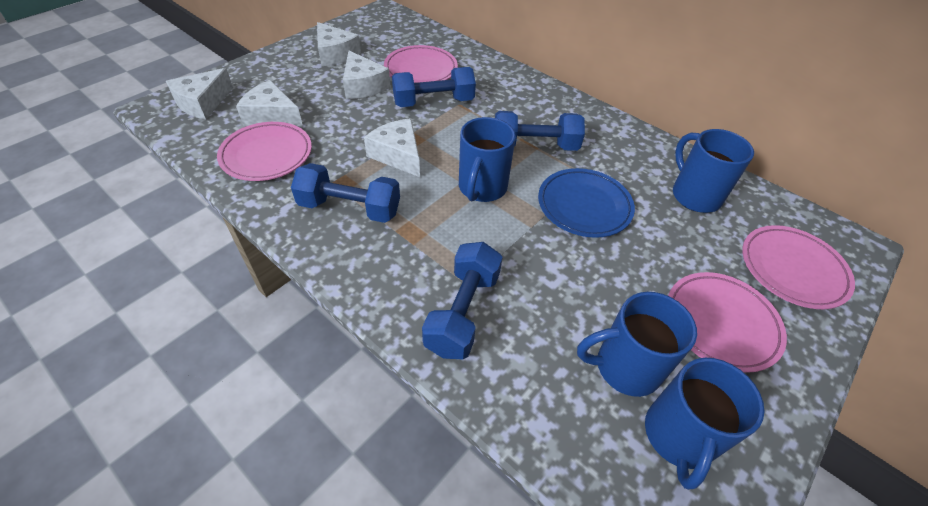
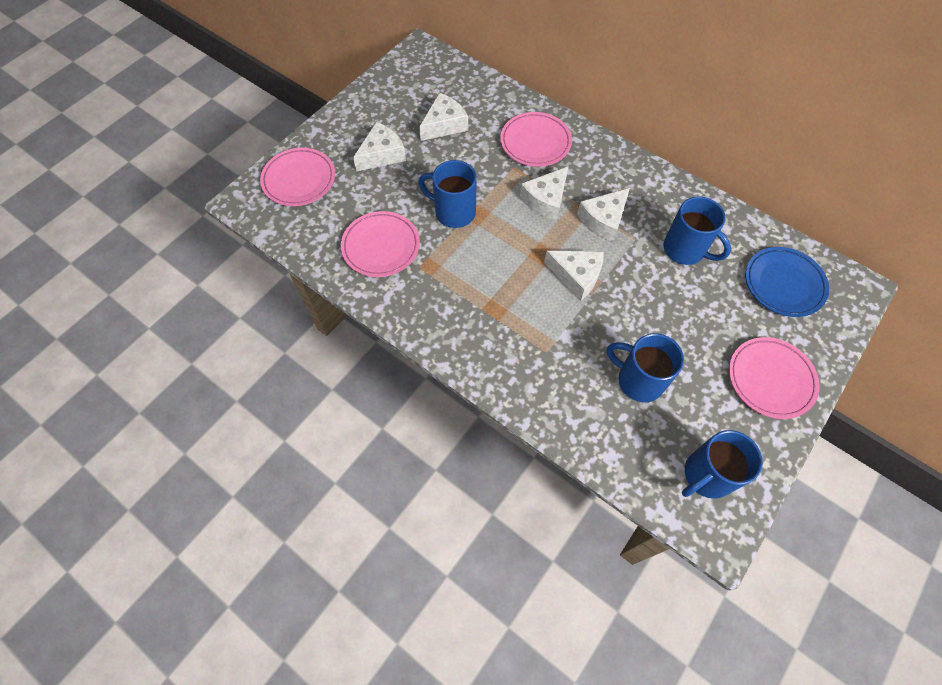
blue dumbbell: [291,163,400,223] [392,67,476,107] [422,242,503,359] [495,111,585,151] = 4 -> none = 0

